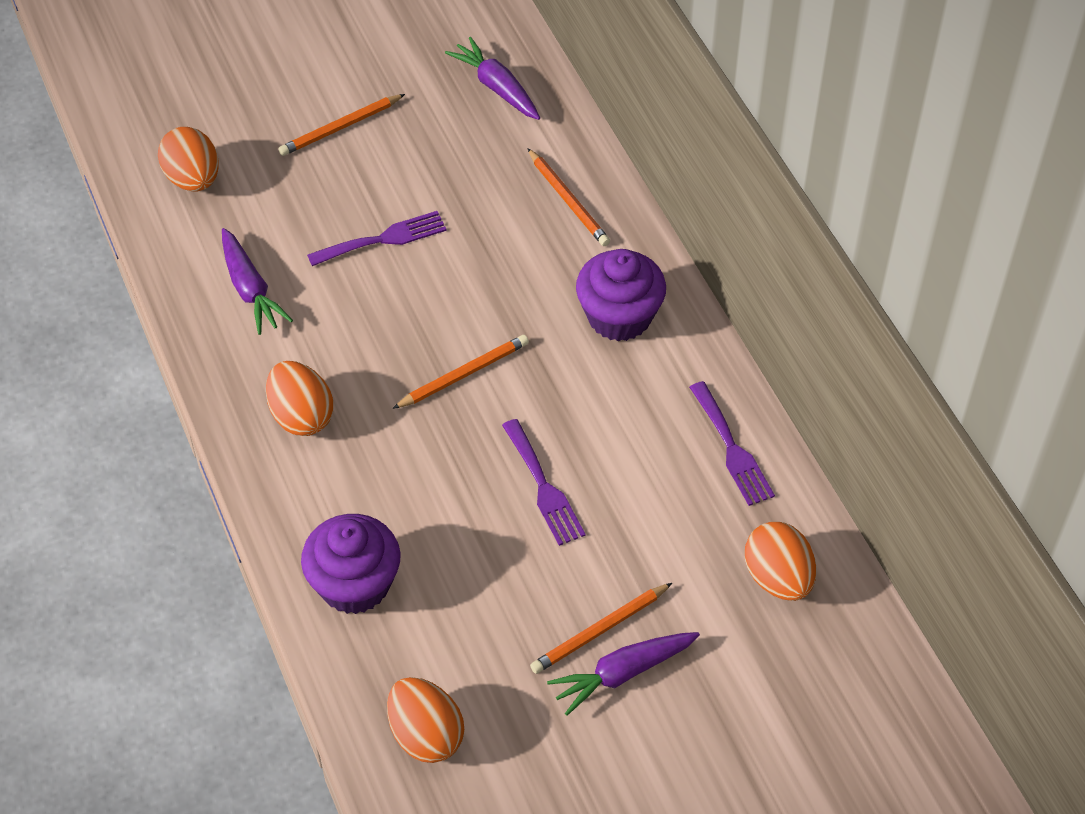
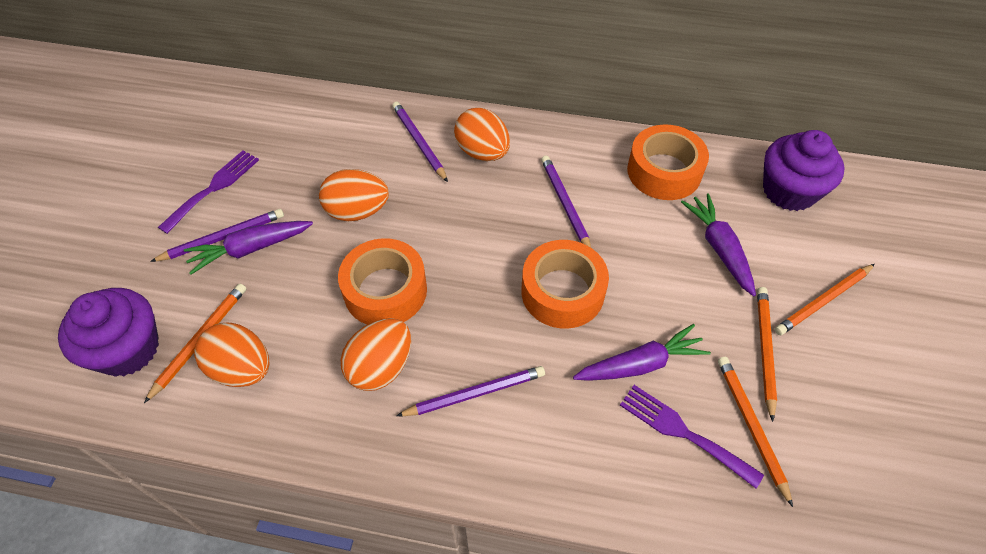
orange tape: none = 0 -> [338,238,427,325] [521,240,609,329] [627,124,709,200] = 3
purple fork: [307,211,447,266] [502,419,586,546] [689,381,775,506] = 3 -> [158,150,259,234] [620,385,764,488] = 2
purple pencil: none = 0 -> [150,209,284,262] [392,102,448,182] [396,366,545,416] [541,156,591,247] = 4

